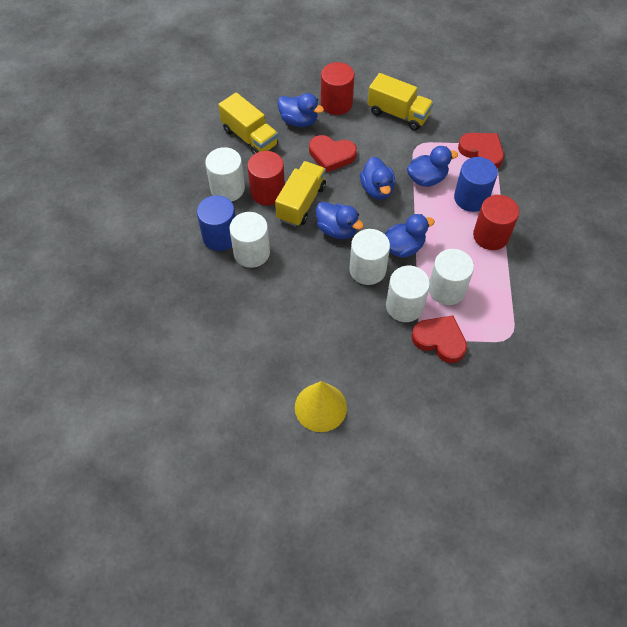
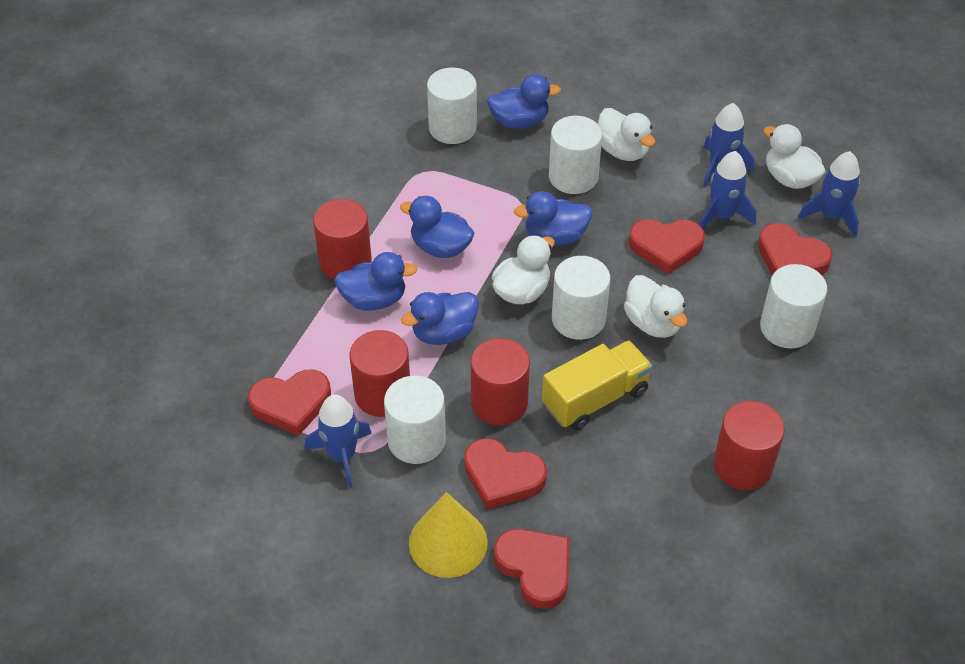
blue cylinder: [197,195,236,251] [454,157,498,212] = 2 -> none = 0
blue rocket: none = 0 -> [305,394,372,488] [700,151,756,229] [703,103,754,188] [798,151,860,237] = 4
red cylinder: [247,151,285,206] [321,62,354,115] [473,195,519,250] = 3 -> [313,199,371,279] [350,330,410,417] [471,338,530,425] [714,401,785,490] = 4
red heart: [309,135,357,173] [412,315,467,363] [458,133,504,168] = 3 -> [248,369,331,436] [464,438,547,509] [494,529,569,609] [629,219,705,274] [758,223,833,275] = 5
white duck: none = 0 -> [492,235,555,304] [598,108,655,161] [624,275,687,338] [763,124,826,189] = 4
yellow truck: [218,92,278,155] [275,161,326,227] [368,73,433,130] = 3 -> [542,340,652,430] = 1

